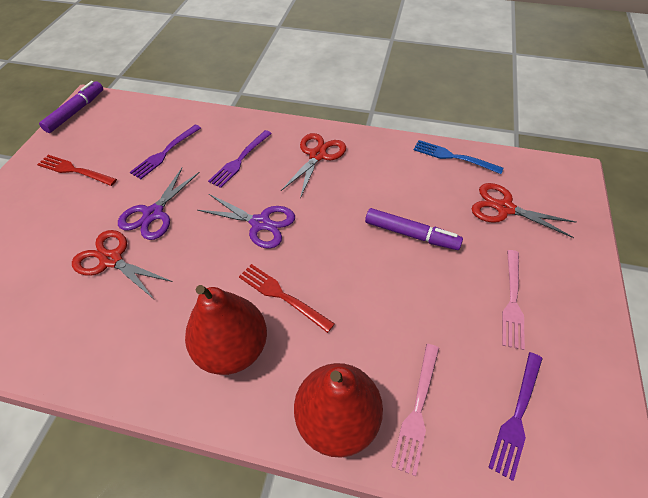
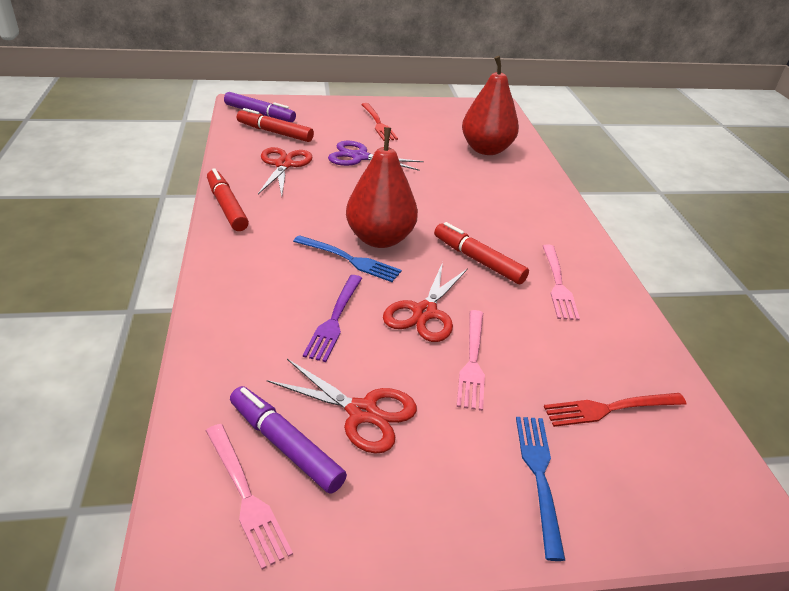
blue fork: [414,140,503,174] = 1 -> [293,235,402,282] [516,417,565,561] = 2
pink fork: [392,344,439,476] [502,250,525,350] = 2 -> [206,424,293,570] [457,310,485,411] [543,244,580,320] = 3
purple fork: [130,125,201,179] [208,130,272,188] [488,352,543,481] = 3 -> [303,275,362,362] = 1
purple scissors: [118,168,200,240] [197,194,295,249] = 2 -> [328,141,424,171] = 1
red marker: none = 0 -> [207,168,249,231] [237,108,314,142] [434,222,529,284] = 3

